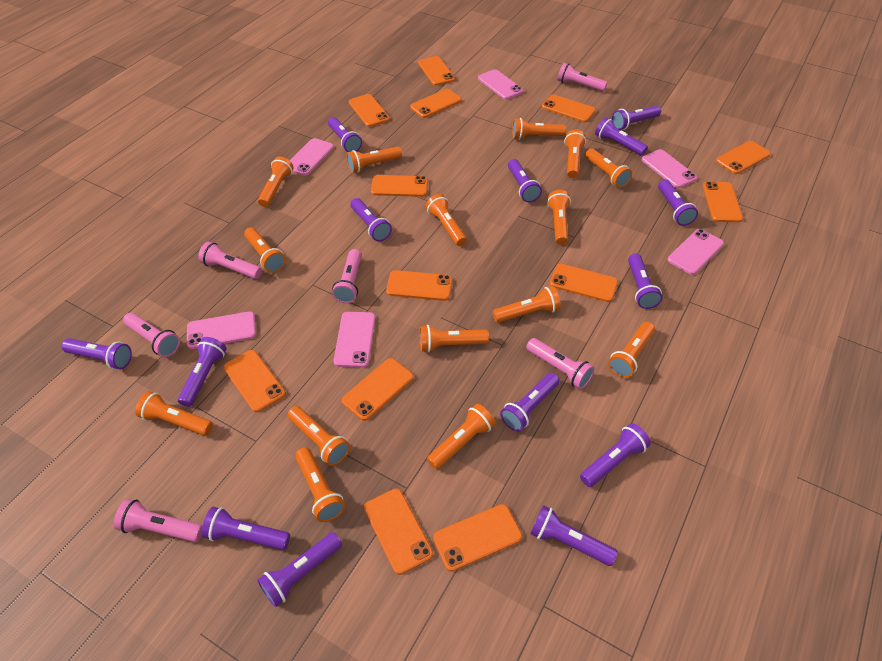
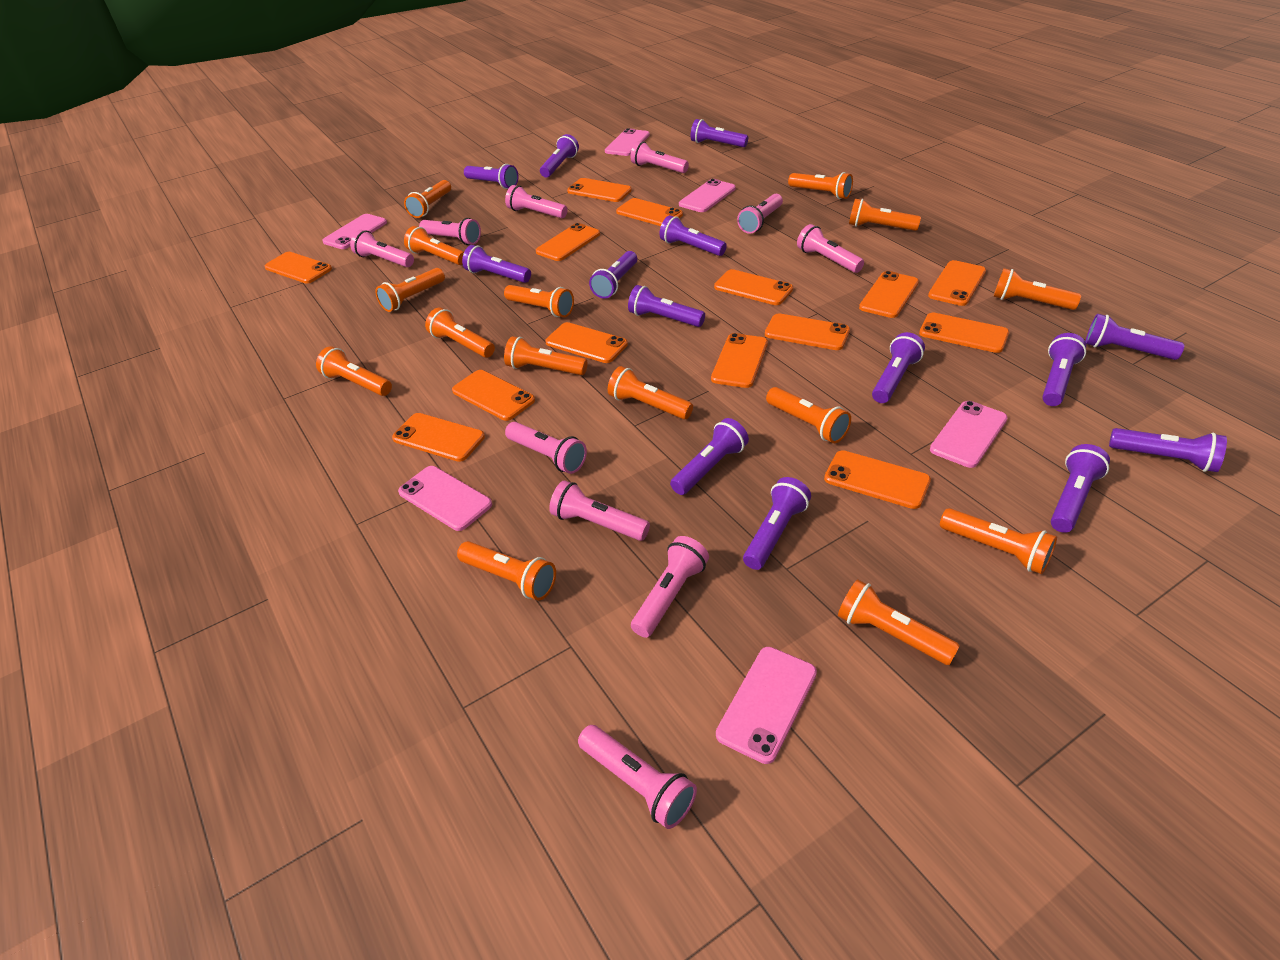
orange phone: [223,350,286,412] [342,358,414,421] [349,94,390,127] [364,489,433,575] [371,175,428,197] [386,270,452,301] [410,89,461,118] [418,56,455,86] [433,504,522,571] [542,94,596,122] [550,264,618,302] [703,182,743,222] [716,141,771,174] = 13 -> [265,252,332,284] [392,413,485,462] [452,370,535,421] [536,223,600,261] [545,322,628,363] [567,178,632,202] [616,198,683,226] [711,333,768,388] [714,269,793,305] [765,313,850,350] [824,450,931,509] [859,271,919,318] [919,313,1009,353] [928,260,986,306] = 14
pink flashlight: [114,499,202,542] [123,313,180,357] [198,242,262,279] [332,249,361,304] [526,338,595,389] [557,63,607,92] = 6 -> [350,230,414,267] [419,218,481,245] [505,185,567,218] [505,422,587,474] [549,480,650,541] [578,725,697,829] [631,141,689,173] [631,536,709,638] [737,194,783,234] [797,224,864,273] = 10

